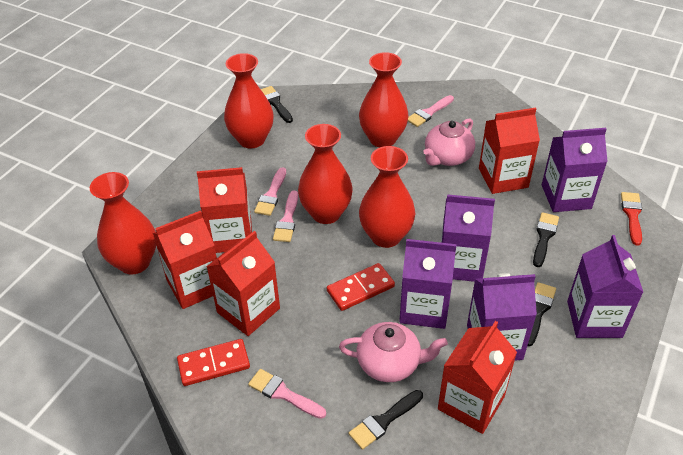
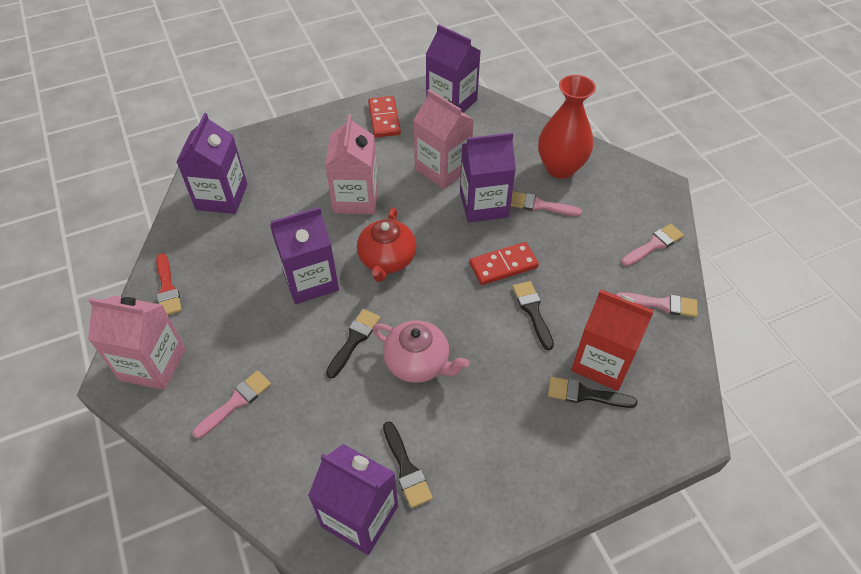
pink carton: none = 0 -> [88,296,186,390] [325,115,378,214] [413,89,474,189] = 3
pink teapot: [339,322,448,382] [423,118,475,166] = 2 -> [372,320,469,383] = 1
red carton: [153,210,217,309] [197,167,252,253] [206,231,280,336] [438,321,517,434] [479,108,540,194] = 5 -> [571,290,654,391] = 1
red teapot: none = 0 -> [357,207,416,282] = 1
red vase: [90,172,156,275] [224,53,274,148] [298,124,353,224] [359,52,408,147] [359,146,415,248] = 5 -> [538,75,596,179] = 1

